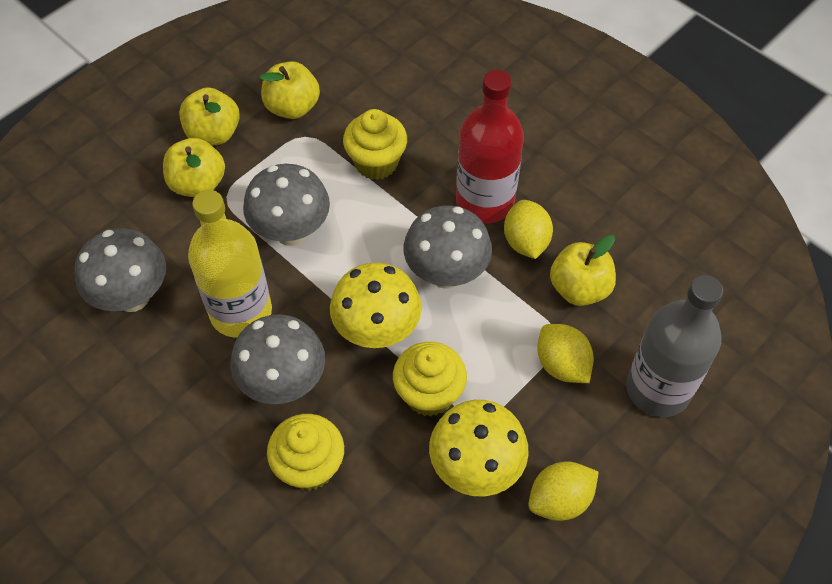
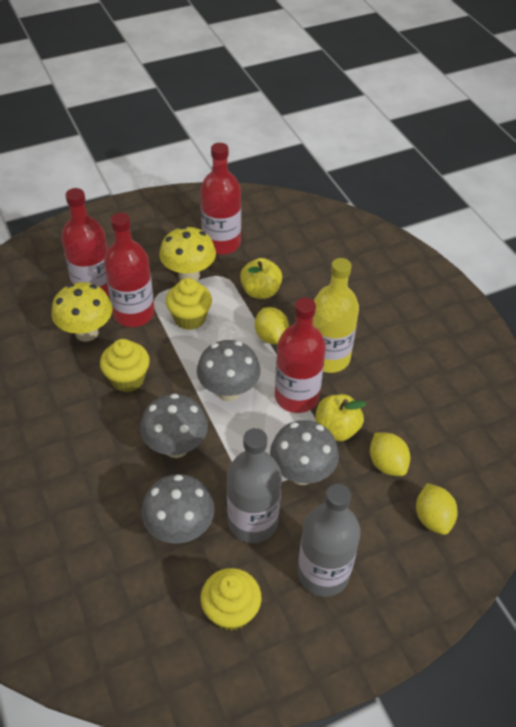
grey bottle: [626,275,723,417] = 1 -> [227,428,282,543] [298,484,361,597] = 2
red bottle: [456,70,524,223] = 1 -> [61,188,109,296] [104,212,155,327] [200,143,241,255] [275,297,326,413] = 4
yellow apple: [163,138,225,197] [179,87,240,145] [260,61,320,119] [550,235,616,306] = 4 -> [240,258,282,299] [315,394,366,441] = 2

